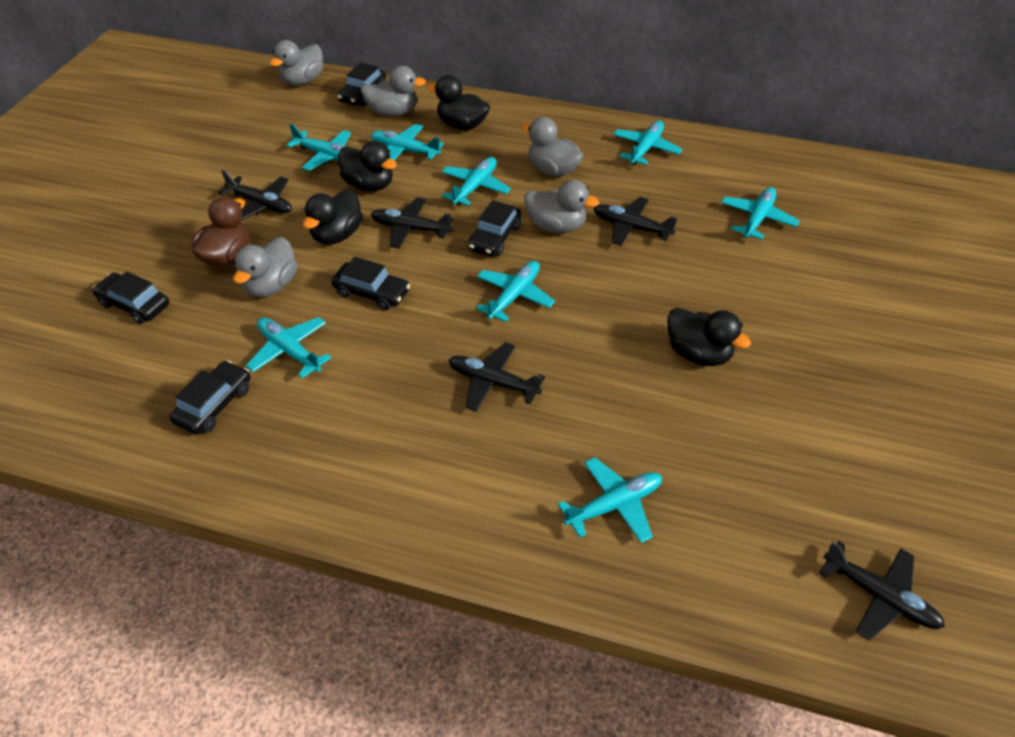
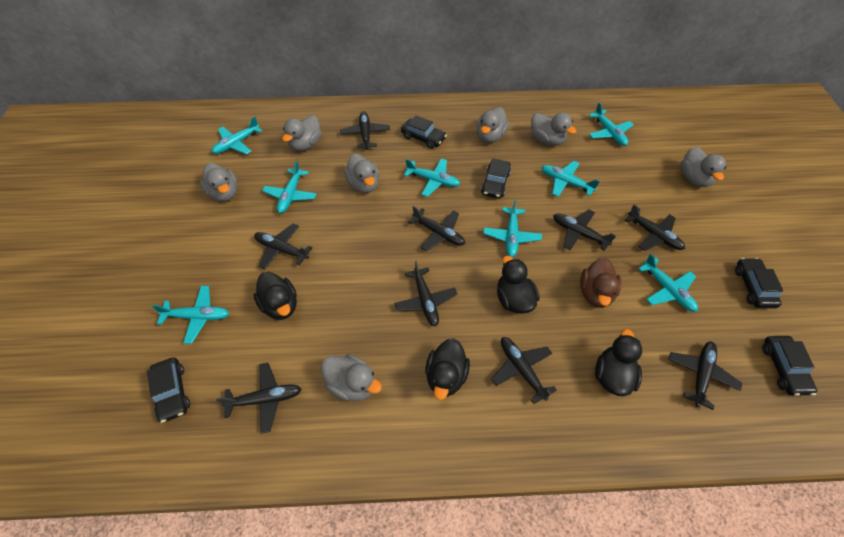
black plane: [218,170,292,221] [371,197,454,249] [449,342,545,412] [593,197,677,246] [820,541,945,641] = 5 -> [216,363,301,434] [254,224,313,269] [340,112,390,150] [394,261,457,326] [408,206,465,251] [491,337,557,404] [553,209,616,251] [625,204,685,251] [669,342,742,410] = 9
grey duck: [233,237,298,297] [269,40,323,85] [361,66,426,117] [522,117,583,177] [524,180,599,233] = 5 -> [200,163,237,201] [282,115,322,151] [321,354,382,401] [344,154,379,193] [476,107,509,143] [531,113,576,146] [680,146,726,187] = 7

